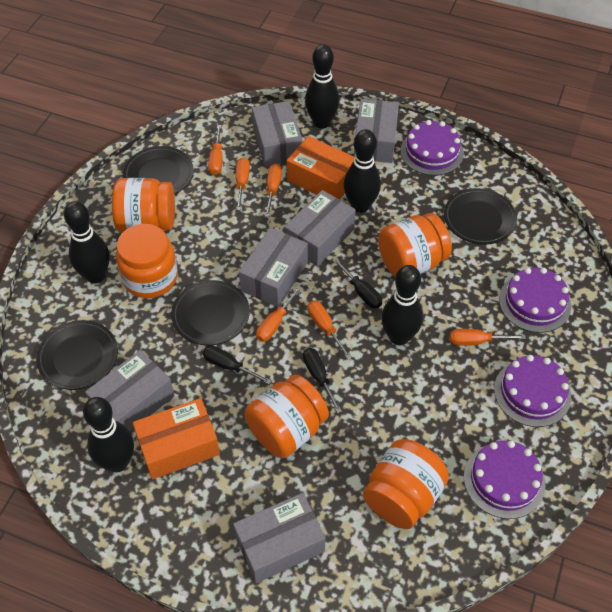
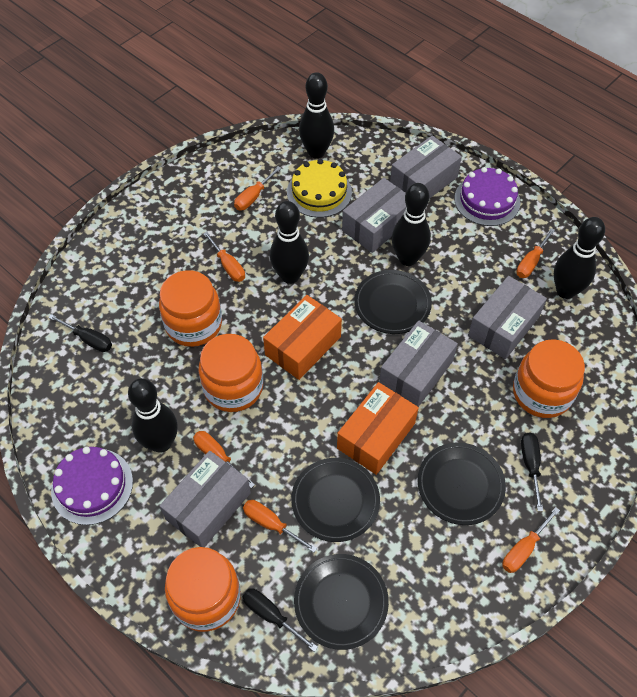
grey box: [85,350,174,431] [233,493,326,583] [239,228,308,307] [252,101,303,167] [284,190,356,267] [354,99,399,163] = 6 -> [160,451,251,547] [342,178,406,253] [379,320,458,407] [390,135,462,199] [468,276,547,359] = 5
orange jar: [112,178,175,233] [116,224,178,298] [245,375,329,458] [363,439,449,529] [378,213,452,277] = 5 -> [159,270,222,347] [165,547,241,632] [199,334,263,412] [513,339,585,418] = 4
purple cake: [400,120,464,176] [464,441,545,519] [494,355,571,427] [499,268,571,333] = 4 -> [51,447,133,525] [454,167,520,226] = 2
yellow cake: none = 0 -> [287,159,352,218] = 1

